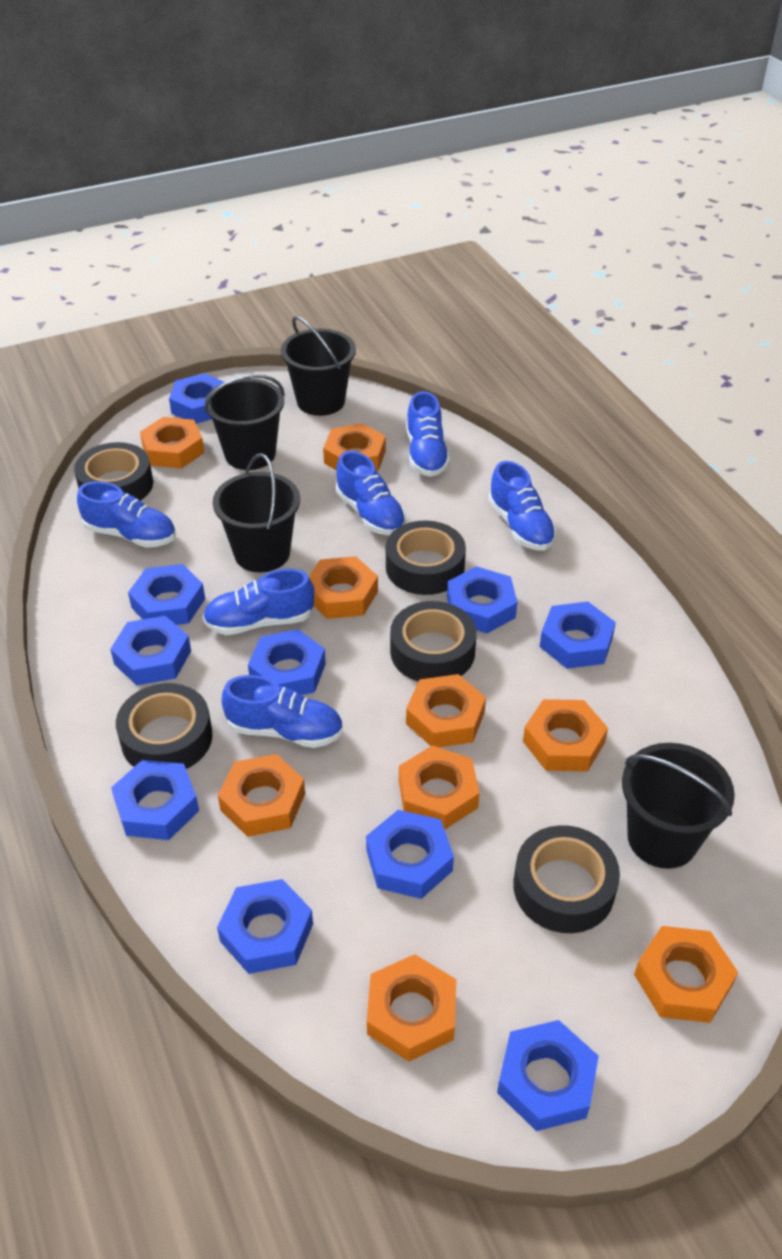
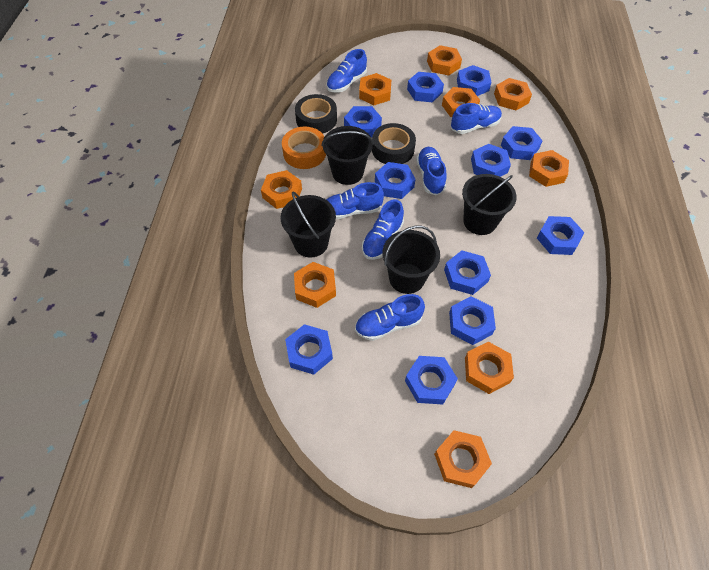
black tape: [74,442,153,501] [116,683,213,769] [386,520,466,595] [390,601,477,681] [513,825,620,933] = 5 -> [295,94,337,134] [372,123,416,164] = 2
blue nut: [110,616,191,685] [111,760,199,840] [128,564,205,625] [169,373,225,424] [217,879,313,974] [248,629,326,695] [366,810,454,899] [447,566,517,634] [497,1020,599,1131] [540,602,616,669] = 10 -> [285,324,333,375] [344,106,382,138] [375,162,416,199] [405,356,458,404] [407,72,444,102] [444,250,491,295] [449,296,496,345] [457,65,492,96] [471,144,511,177] [501,126,543,160] [537,216,585,255] = 11
orange tape: none = 0 -> [282,127,326,169] = 1

